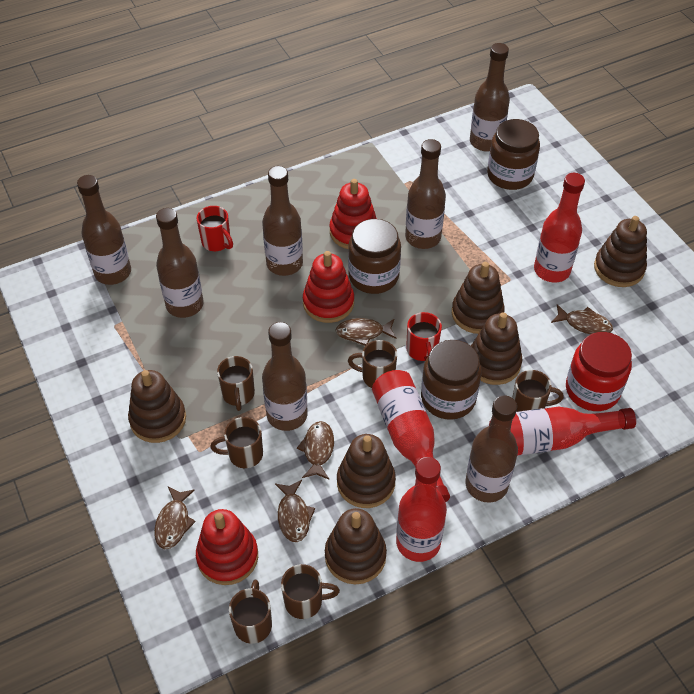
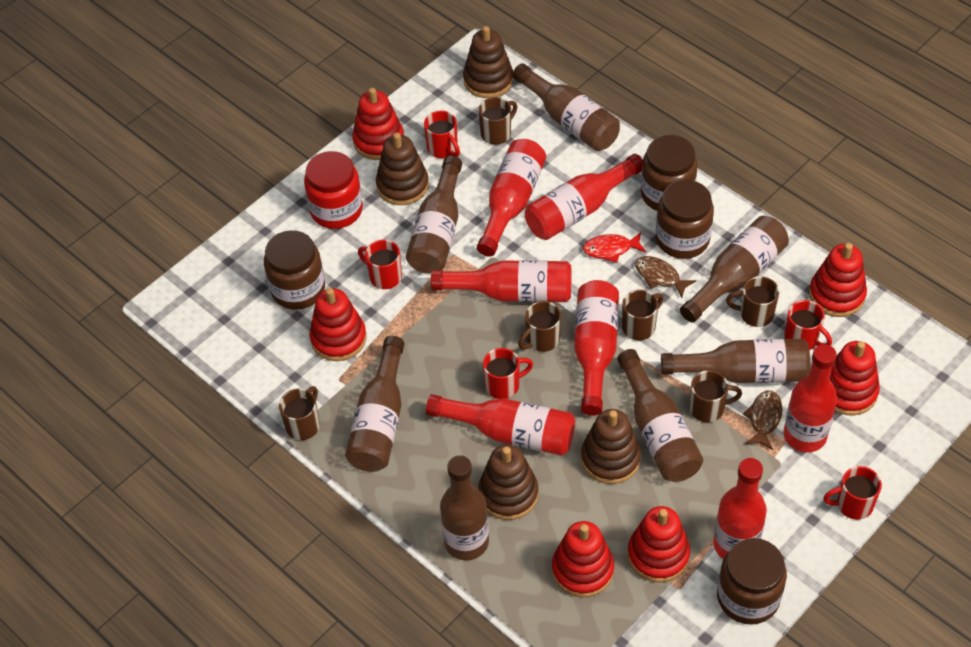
brown fish: [154,487,196,549] [275,480,315,542] [297,421,334,479] [335,318,397,346] [551,304,613,334] = 5 -> [635,256,696,298] [743,391,783,450] = 2
brown jar: [348,219,401,294] [421,340,482,420] [487,119,540,190] = 3 -> [264,230,325,310] [641,135,697,211] [656,180,714,259] [717,538,787,625] = 4
brown stacking toy: [128,370,186,443] [325,508,387,584] [337,434,396,508] [452,262,505,334] [471,312,522,385] [594,216,647,287] = 6 -> [376,133,429,205] [463,26,513,98] [478,445,538,520] [581,409,641,484] = 4
red bottle: [372,370,450,502] [396,457,447,562] [489,407,636,455] [534,173,585,283] = 4 -> [426,394,575,456] [431,260,571,302] [477,139,546,257] [525,154,643,240] [574,280,619,416] [713,458,767,559] [784,344,837,453] = 7
red fish: none = 0 -> [583,232,646,263] = 1
red mug: [197,206,233,251] [406,312,442,361] = 2 -> [358,240,402,289] [424,111,460,158] [483,348,533,399] [784,300,832,350] [823,466,882,520] = 5
red stacking toy: [196,509,258,585] [303,251,354,323] [329,179,377,249] = 3 -> [310,288,366,361] [352,88,404,160] [552,521,614,597] [628,506,690,583] [809,243,867,317] [830,341,880,415] = 6

